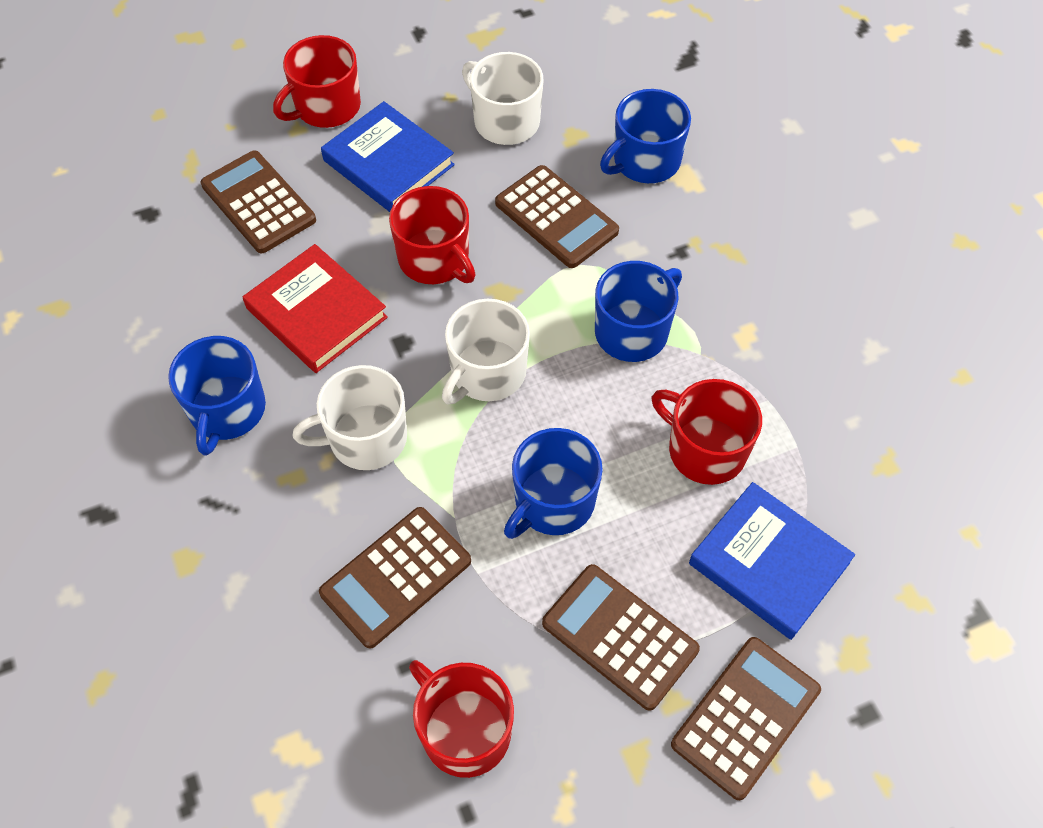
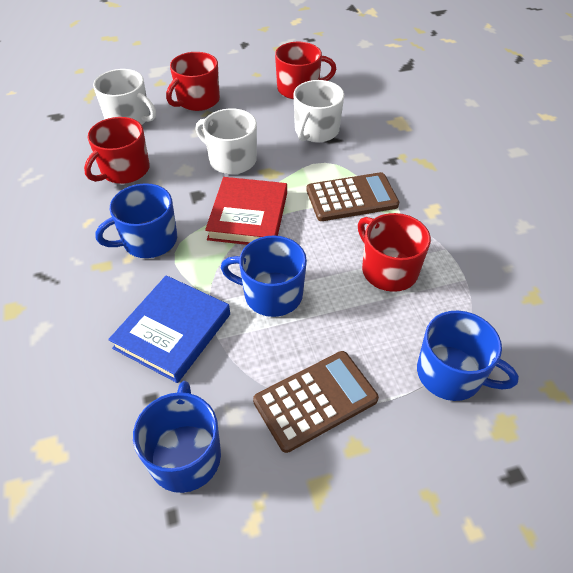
blue book: [321,101,455,212] [689,482,855,640] = 2 -> [108,275,230,383] = 1
brown calculator: [201,151,316,253] [319,507,471,648] [495,165,619,268] [542,564,700,711] [671,637,821,800] = 5 -> [253,351,379,453] [307,172,399,221] = 2

